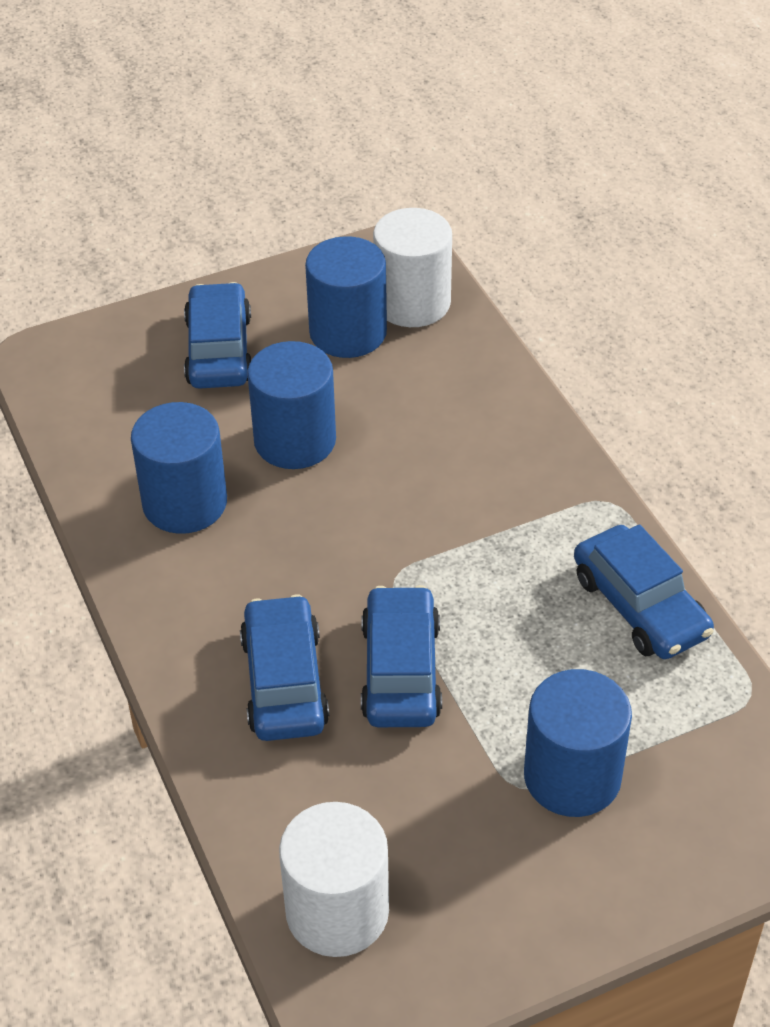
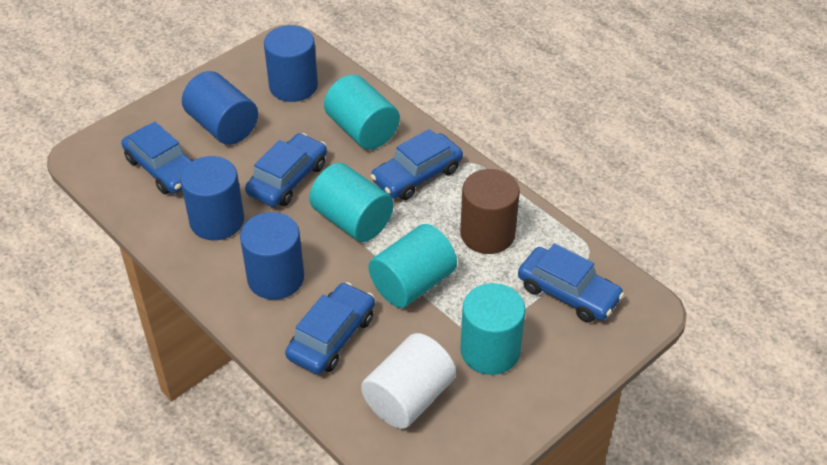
blue car: [184,282,252,389] [240,594,329,741] [361,585,442,727] [574,524,714,659] = 4 -> [121,122,194,194] [245,133,327,207] [285,282,375,374] [371,129,463,200] [518,243,624,323] = 5
brown cylinder: none = 0 -> [460,169,520,254] = 1
turquoise cylinder: none = 0 -> [309,163,394,242] [324,75,400,150] [368,224,457,308] [460,283,526,375] = 4
white cylinder: [279,802,389,957] [373,208,452,327] = 2 -> [361,333,456,429] = 1

